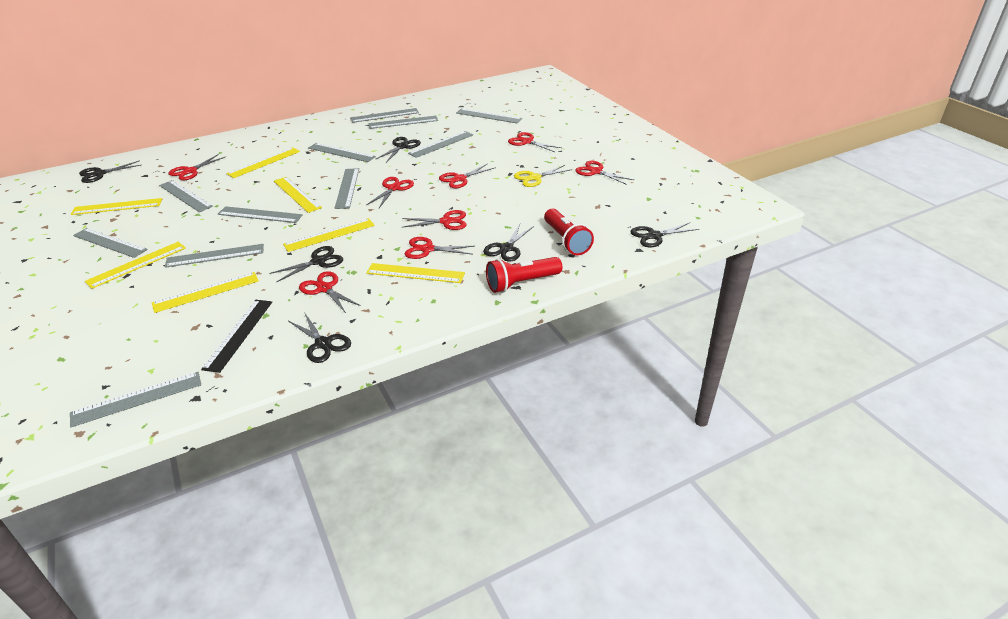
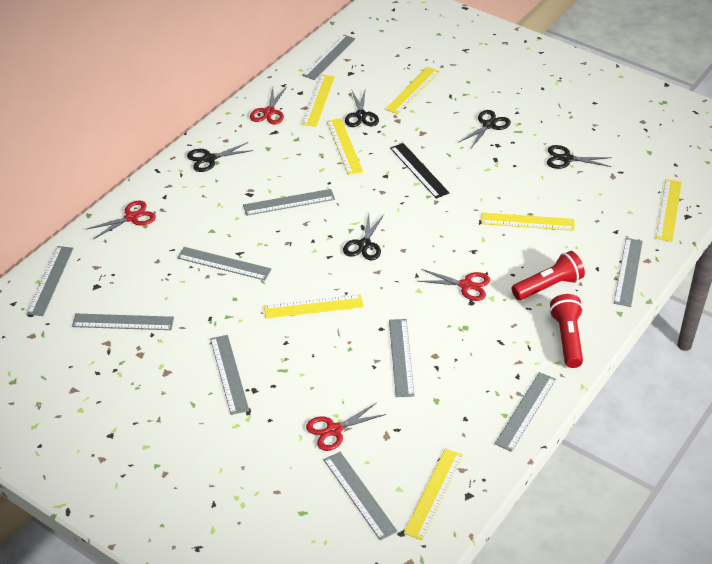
black scissors: [79,161,141,183] [269,246,343,282] [288,312,351,363] [375,137,421,163] [483,224,534,262] [631,222,699,247] = 6 -> [187,142,254,172] [343,214,384,261] [345,88,379,127] [458,110,511,148] [547,145,612,169] = 5
grey ruler: [70,372,201,427] [73,228,148,258] [159,180,213,212] [165,244,264,268] [218,206,303,223] [308,143,376,162] [335,168,359,209] [350,108,419,123] [368,116,438,129] [408,131,473,158] [456,108,522,123] = 11 -> [26,246,73,316] [72,314,174,330] [177,247,272,280] [210,335,249,415] [243,189,335,216] [302,34,355,80] [324,452,398,540] [389,319,415,397] [495,372,556,452] [614,238,643,307] = 10
red scissors: [168,154,225,180] [299,271,361,313] [366,177,414,208] [402,210,466,230] [405,237,474,259] [439,163,496,188] [508,132,561,152] [575,161,634,185] = 8 -> [87,200,156,239] [250,87,287,125] [306,403,386,451] [418,269,490,301] = 4
yellow scissors: [514,165,572,187] = 1 -> none = 0

